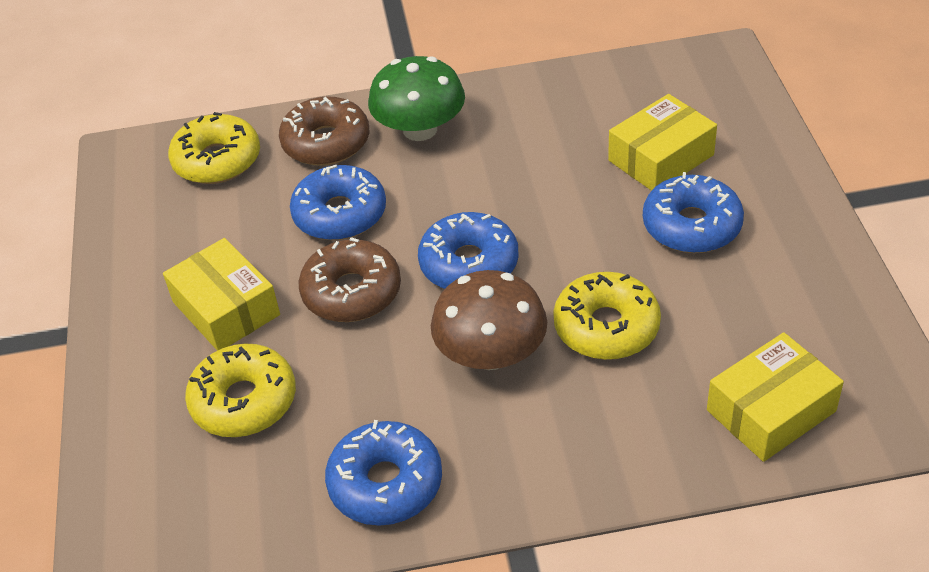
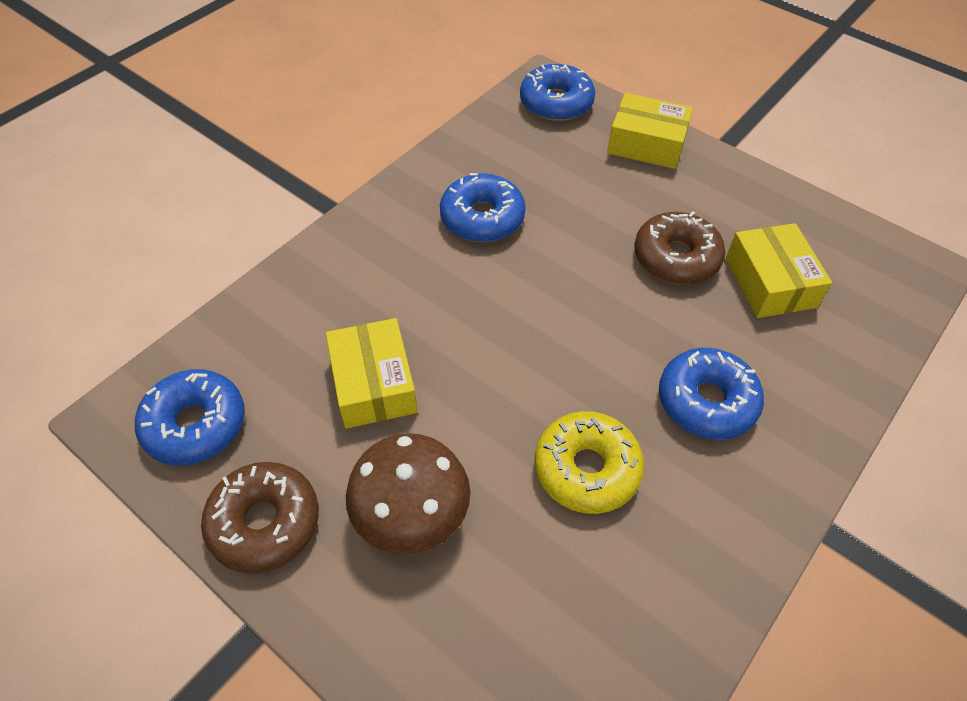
green mushroom: [368,56,465,141] = 1 -> none = 0
yellow donut: [168,112,260,184] [185,343,296,437] [553,272,661,360] = 3 -> [535,411,644,514] = 1

